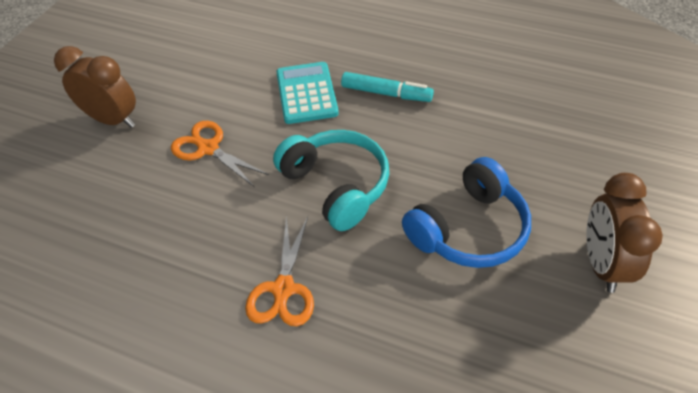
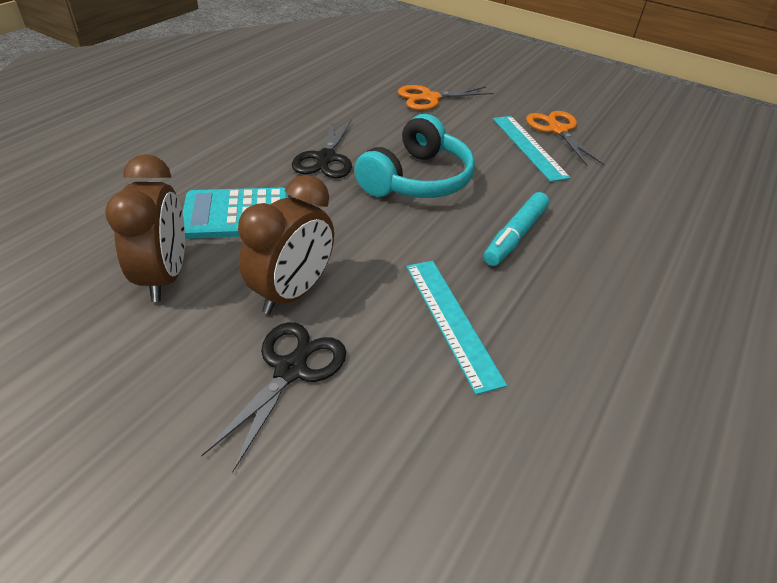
black scissors: none = 0 -> [201,322,346,473] [292,119,352,178] = 2
blue headphones: [402,157,531,268] = 1 -> none = 0
turquoise ruler: none = 0 -> [406,261,507,395] [493,116,571,182] = 2

